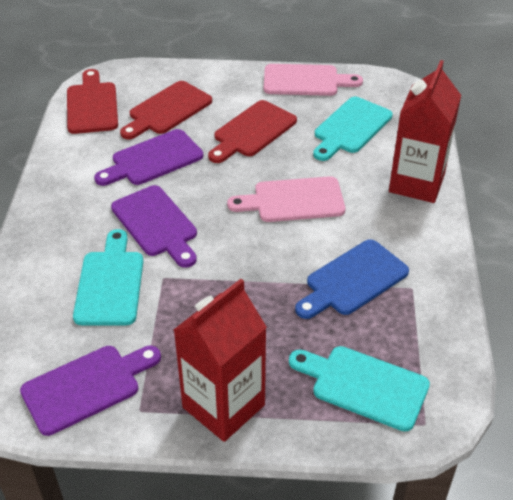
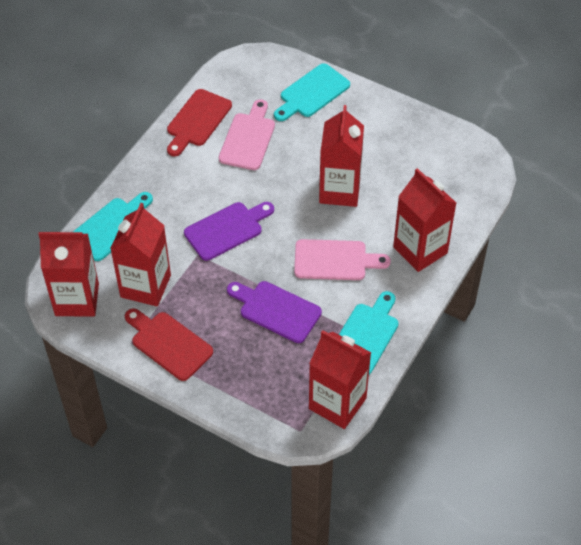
blue cutting board: [295,239,409,319] = 1 -> none = 0
purple cutting board: [20,346,161,436] [94,129,203,186] [111,185,197,268] = 3 -> [184,202,274,261] [227,281,322,343] = 2
red carton: [174,279,267,442] [389,60,461,203] = 2 -> [38,232,99,316] [110,203,171,306] [309,330,371,429] [319,105,364,207] [393,168,456,272] = 5
red cutting board: [67,69,118,134] [120,81,212,139] [208,100,297,163] = 3 -> [125,308,213,381] [167,89,232,156] = 2

